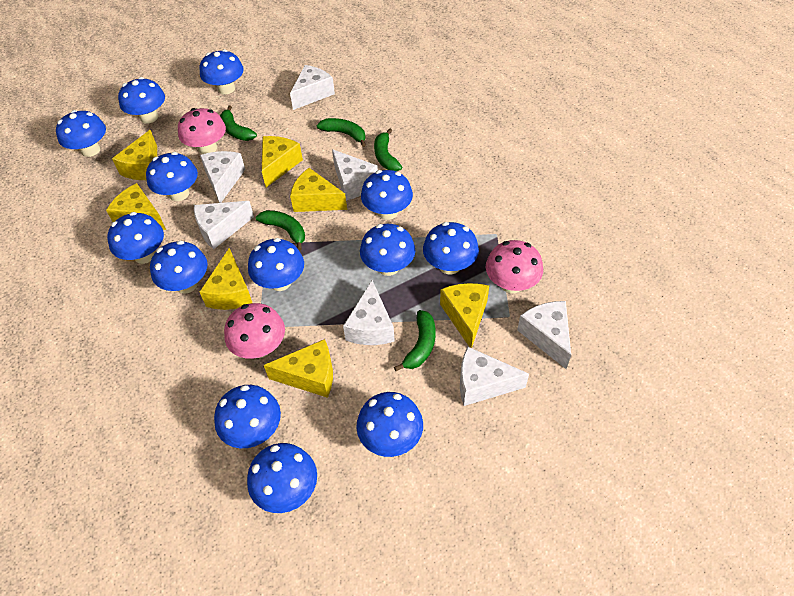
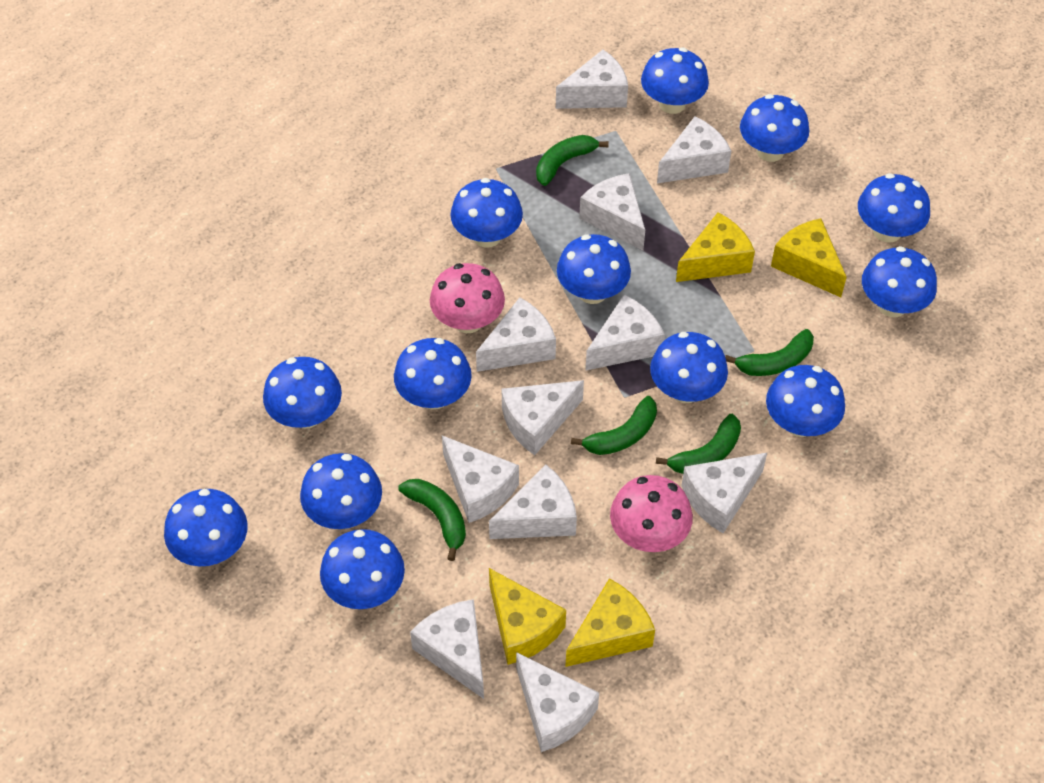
pink mushroom: [178,108,226,154] [224,303,285,359] [486,240,543,293] = 3 -> [430,263,505,333] [610,475,693,552] = 2
white cheese: [194,201,254,249] [200,151,245,203] [290,65,335,110] [332,149,378,201] [343,280,395,345] [460,347,529,406] [517,301,571,369] = 7 -> [410,599,484,699] [442,435,519,523] [476,297,556,372] [489,465,577,539] [502,380,584,455] [516,652,599,752] [556,50,628,109] [579,173,645,251] [585,295,665,371] [657,116,731,183] [681,453,767,533] = 11
yellow cheese: [106,183,166,230] [112,130,157,180] [200,248,252,310] [262,136,303,187] [264,339,333,398] [290,168,347,212] [440,283,489,348] = 7 -> [489,568,566,665] [565,578,655,667] [676,212,755,282] [771,218,847,297] = 4

